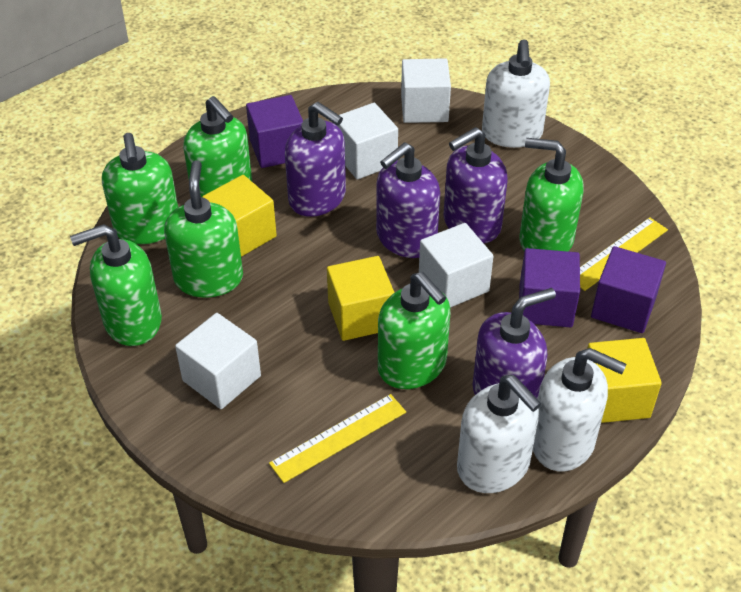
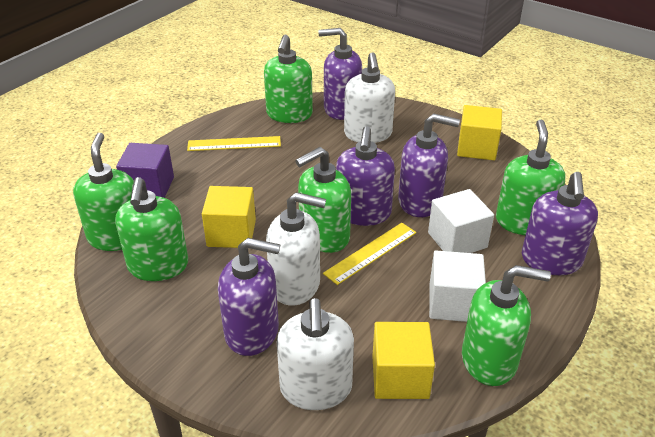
purple cube: [246,95,303,168] [519,248,580,327] [591,246,666,333] = 3 -> [116,143,174,198] = 1
purple soap dispenser: [285,102,346,217] [376,142,440,258] [443,127,507,243] [473,288,556,399] = 4 -> [218,238,280,356] [318,28,362,120] [336,126,395,226] [398,114,460,217] [522,172,598,275] = 5
white cube: [175,313,261,409] [335,103,398,180] [401,58,451,123] [419,223,493,308] = 4 -> [428,189,494,253] [429,251,486,322] = 2

